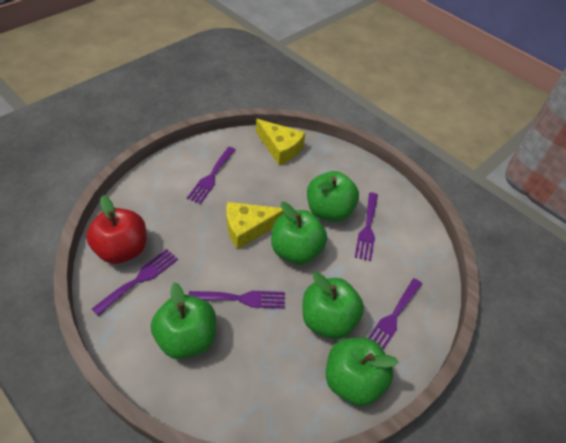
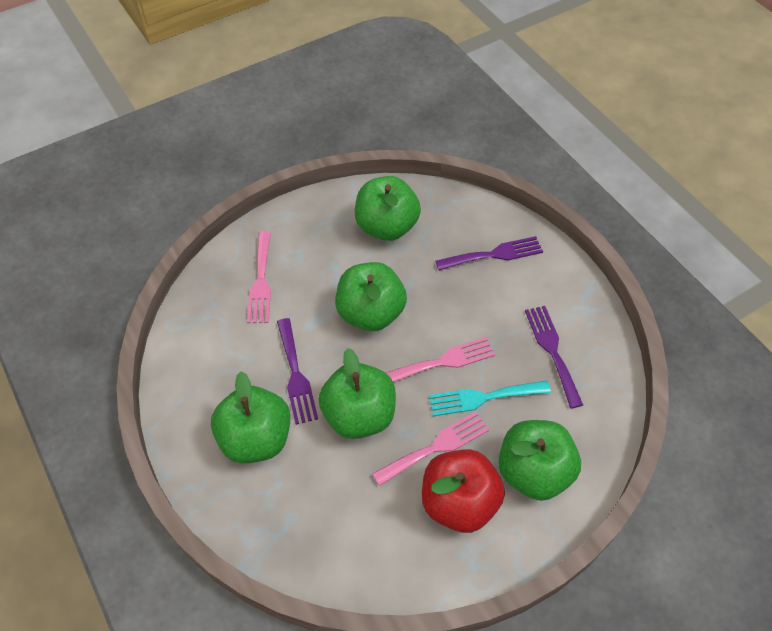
pink fork: none = 0 -> [247,231,271,323] [372,412,489,486] [386,337,495,382] = 3
purple fork: [92,249,178,316] [187,147,236,204] [188,291,285,309] [355,193,378,261] [368,278,422,350] = 5 -> [277,318,318,425] [435,236,543,271] [525,306,583,408] = 3
turquoise fork: none = 0 -> [429,381,551,416] = 1
yellow cheese: [226,202,284,249] [256,119,306,165] = 2 -> none = 0

